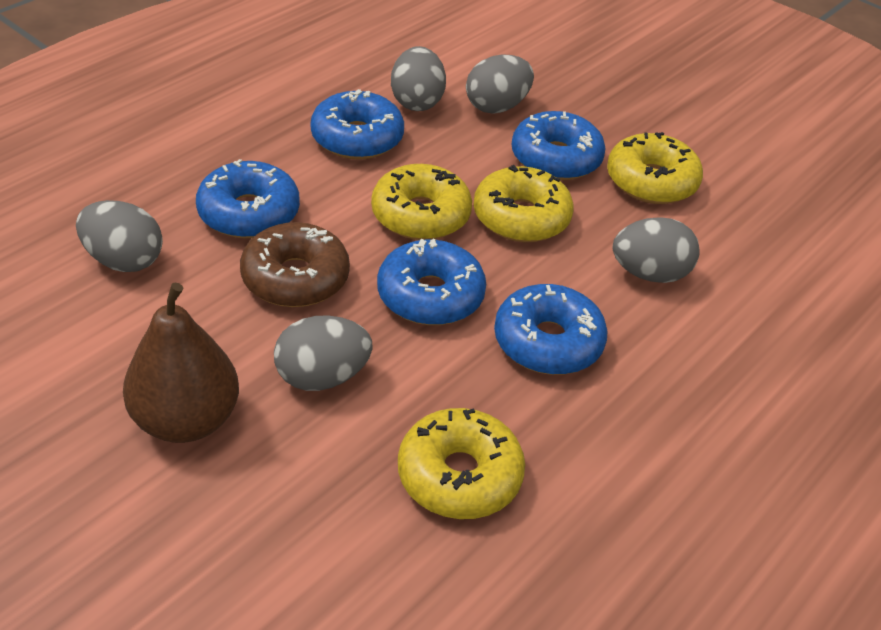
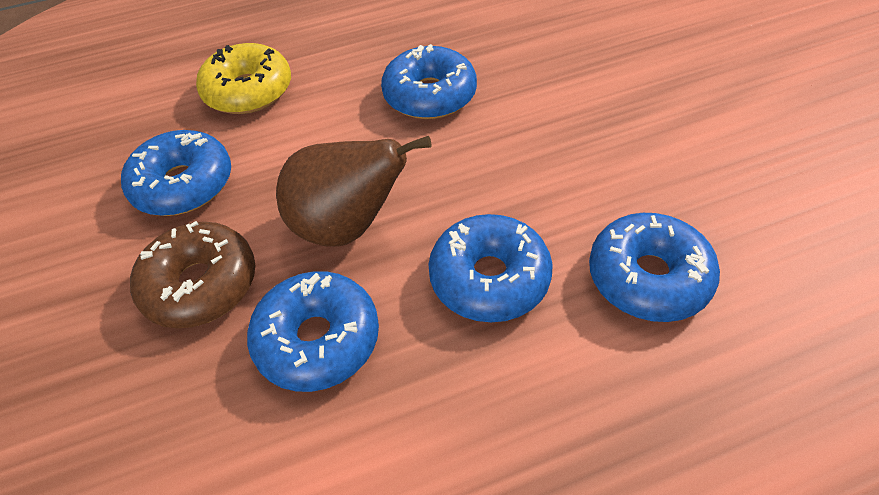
grey egg: [76,200,163,272] [274,315,373,391] [391,46,446,111] [466,55,534,114] [613,217,700,283] = 5 -> none = 0
yellow donut: [371,164,472,240] [398,408,525,519] [473,165,574,242] [607,132,703,204] = 4 -> [196,43,291,114] = 1

